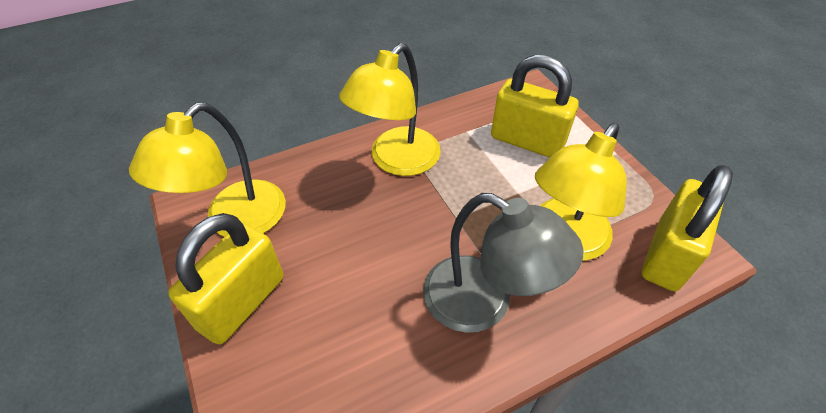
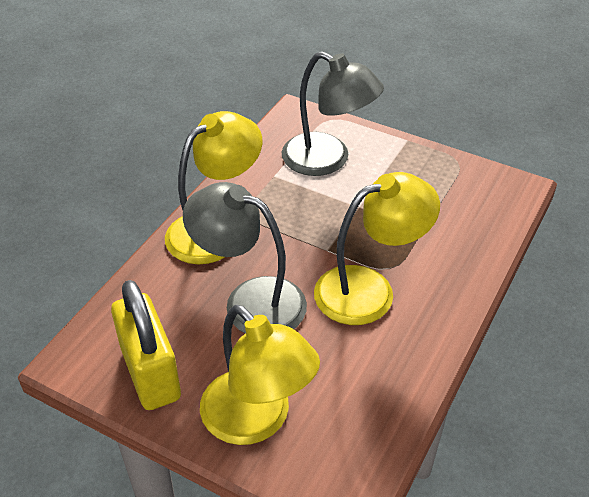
grey lamp: [423,193,583,333] = 1 -> [183,182,307,334] [282,51,384,176] = 2
yellow padlock: [168,213,283,345] [491,54,579,158] [642,165,733,291] = 3 -> [111,280,181,410] = 1

